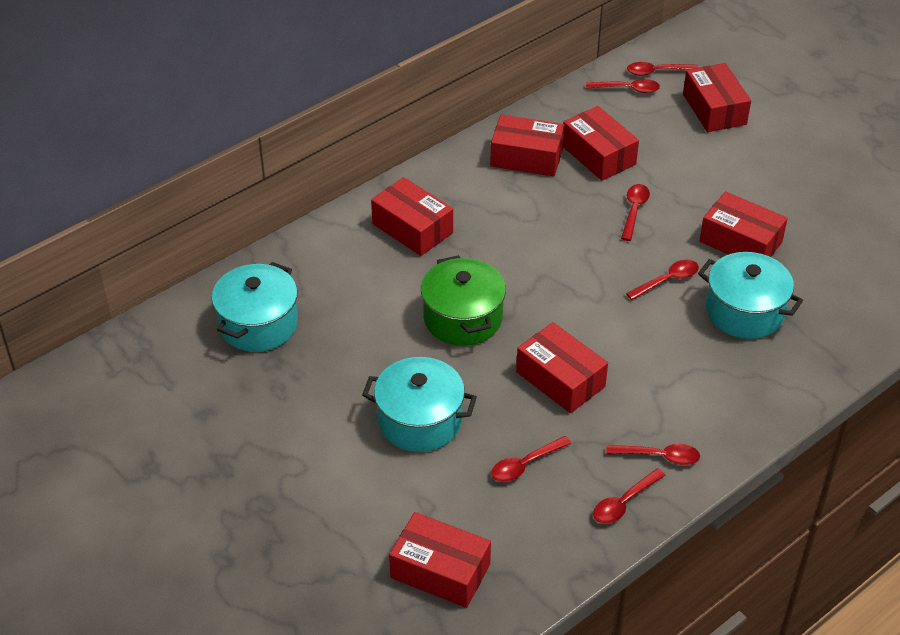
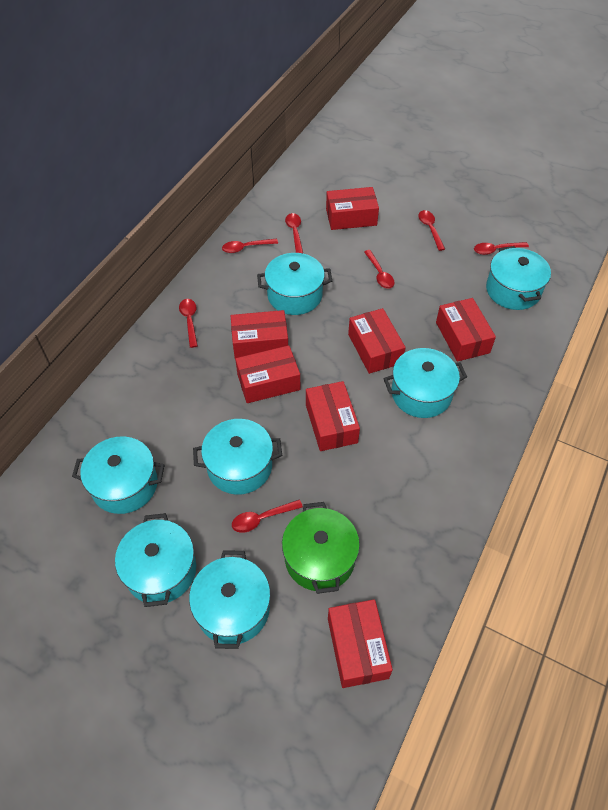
turquoise pot: [212,262,298,352] [362,357,477,452] [698,252,803,339] = 3 -> [72,436,165,514] [115,513,196,607] [189,550,271,649] [193,419,282,495] [257,253,332,315] [383,348,467,418] [486,246,551,310] = 7

